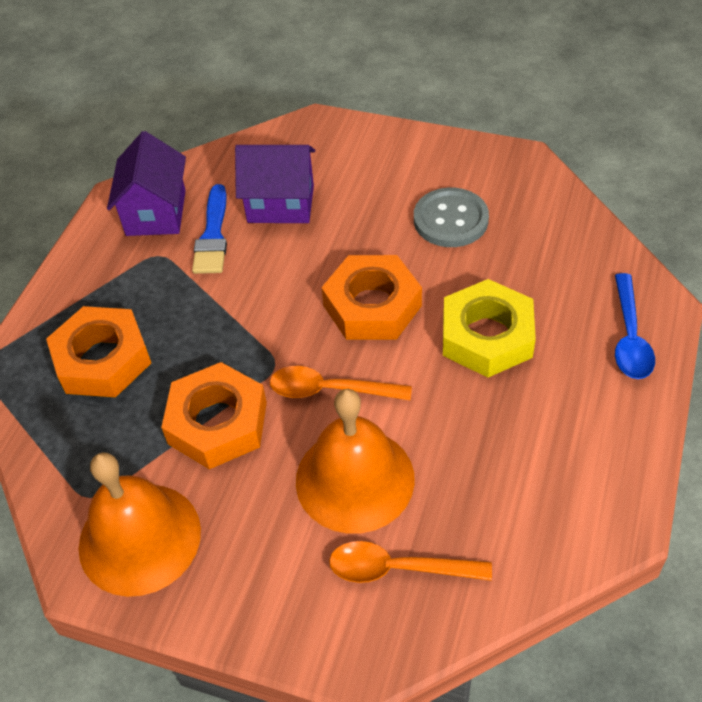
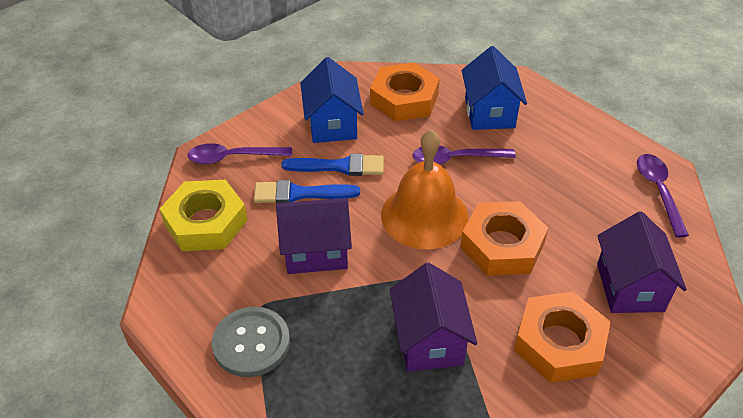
blue brush: [192,184,227,274] = 1 -> [254,180,360,204] [282,153,384,176] = 2
blue house: none = 0 -> [300,57,364,143] [462,46,527,130] = 2
blue spoon: [615,273,655,379] = 1 -> none = 0
orange bell: [79,453,201,597] [296,389,415,534] = 2 -> [381,129,468,249] = 1
orange spoon: [270,366,412,400] [329,541,492,583] = 2 -> none = 0
purple house: [107,131,186,236] [235,145,315,223] = 2 -> [276,198,352,274] [390,263,477,372] [597,211,687,313] = 3
purple spoon: none = 0 -> [188,143,292,164] [412,146,516,165] [637,154,689,238] = 3

